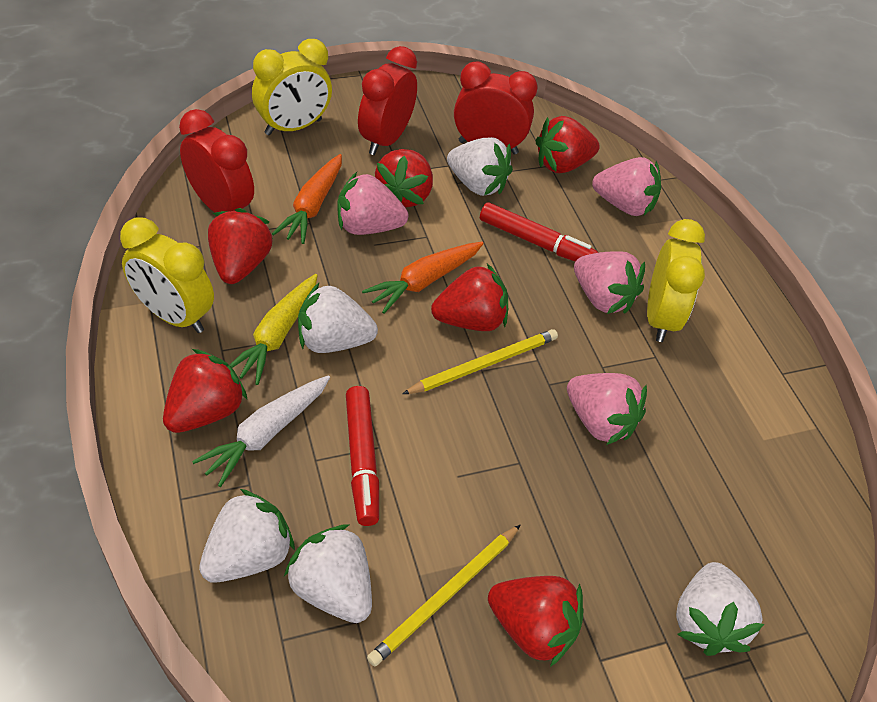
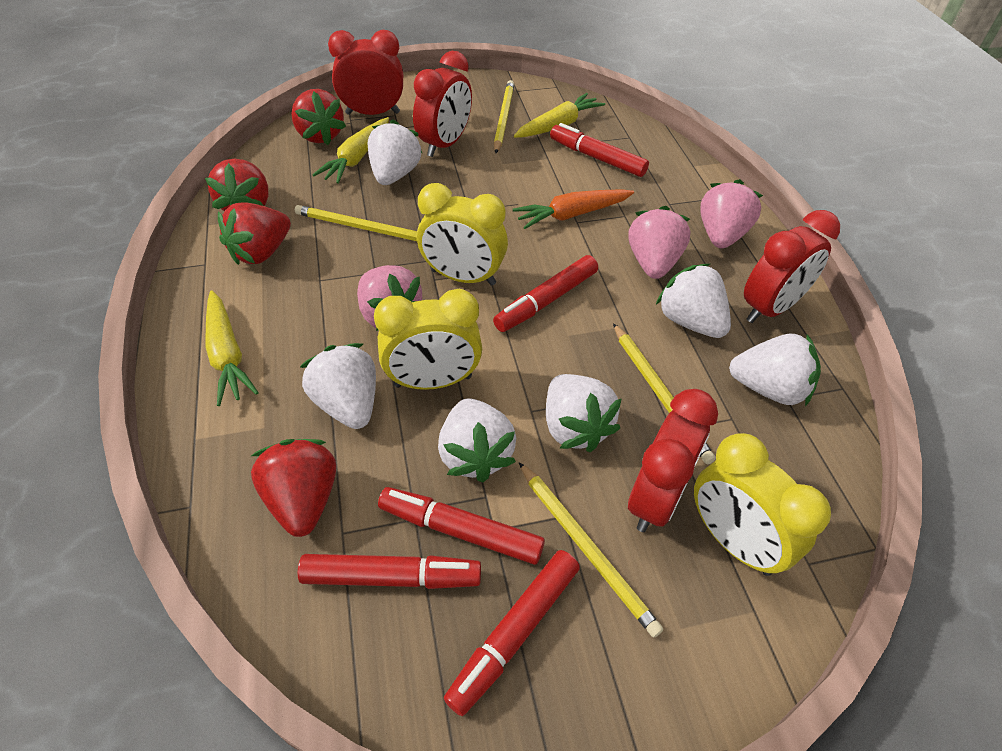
orange carrot: [272,154,342,244] [362,242,484,314] = 2 -> [513,189,634,229] = 1
pink strawberry: [337,172,409,235] [567,373,647,445] [574,251,645,314] [592,157,661,216] = 4 -> [357,265,422,331] [628,206,690,279] [700,179,763,248] = 3
red clock: [179,109,254,213] [358,46,417,155] [454,61,538,155] = 3 -> [328,30,403,115] [413,51,472,157] [628,389,718,532] [744,210,840,323] = 4
red marker: [346,386,379,526] [480,202,598,262] = 2 -> [298,554,481,589] [378,487,545,565] [444,550,580,716] [493,255,598,332] [550,123,649,177] = 5
red strawberry: [163,349,247,433] [208,208,273,284] [375,149,433,208] [431,264,508,331] [488,576,584,667] [536,116,600,173] = 6 -> [205,158,268,211] [218,202,291,265] [251,439,336,537] [291,89,346,145] = 4
white carrot: [192,375,330,487] = 1 -> none = 0
white strawberry: [199,489,295,583] [284,524,372,623] [298,283,378,353] [447,137,513,196] [676,562,764,656] = 5 -> [300,343,376,429] [368,119,422,185] [438,398,516,483] [546,374,622,452] [656,264,731,338] [729,334,821,406] = 6
yellow carrot: [230,274,318,385] = 1 -> [205,290,259,406] [313,117,389,184] [514,93,605,138] = 3
yellow pencil: [367,524,521,667] [402,329,558,394] = 2 -> [295,205,417,241] [494,80,514,153] [519,462,663,638] [613,323,716,464] = 4

